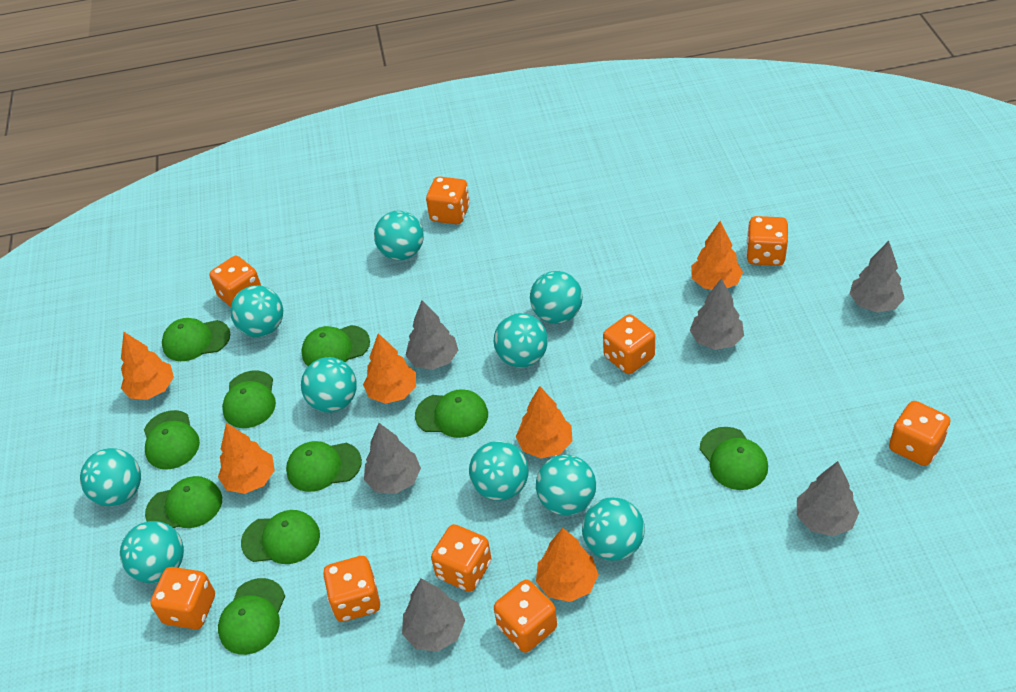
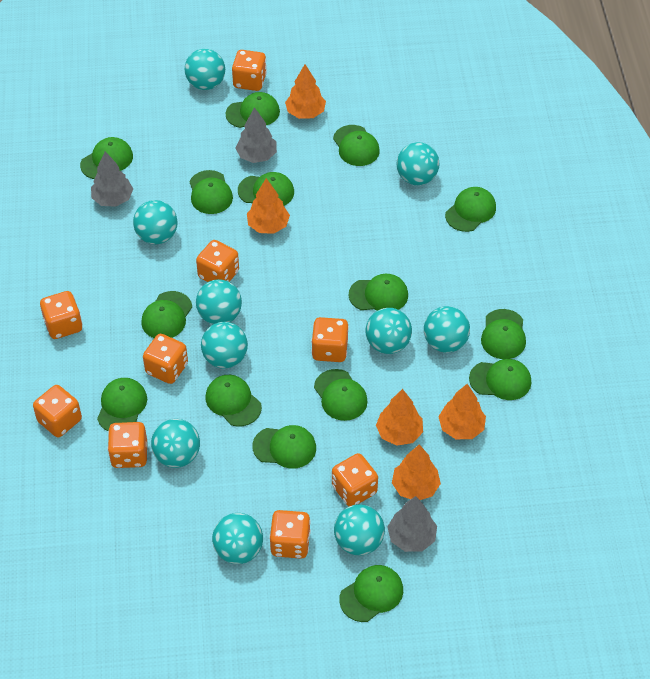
green cap: [144,410,200,470] [145,476,222,528] [162,318,230,361] [218,578,285,655] [222,371,276,428] [241,510,320,564] [286,441,362,492] [301,325,370,366] [415,389,488,438] [700,427,768,490] = 10 -> [80,137,133,179] [97,378,147,431] [141,291,192,338] [189,170,233,214] [206,375,262,427] [226,92,280,128] [238,172,294,206] [252,425,316,469] [314,369,368,421] [333,125,380,166] [339,565,403,622] [349,274,408,311] [445,187,496,232] [469,359,531,400] [481,309,526,359] = 15
grey tree: [364,423,421,494] [402,578,465,652] [405,300,458,370] [690,279,744,350] [797,461,859,537] [849,241,905,312] = 6 -> [91,151,133,207] [235,107,277,163] [387,496,437,552] = 3
orange tree: [121,332,174,400] [218,423,275,494] [363,333,416,404] [516,386,572,458] [536,528,599,602] [691,221,743,289] = 6 -> [247,178,290,234] [285,64,326,119] [376,389,423,446] [392,444,441,500] [439,384,486,439] = 5

